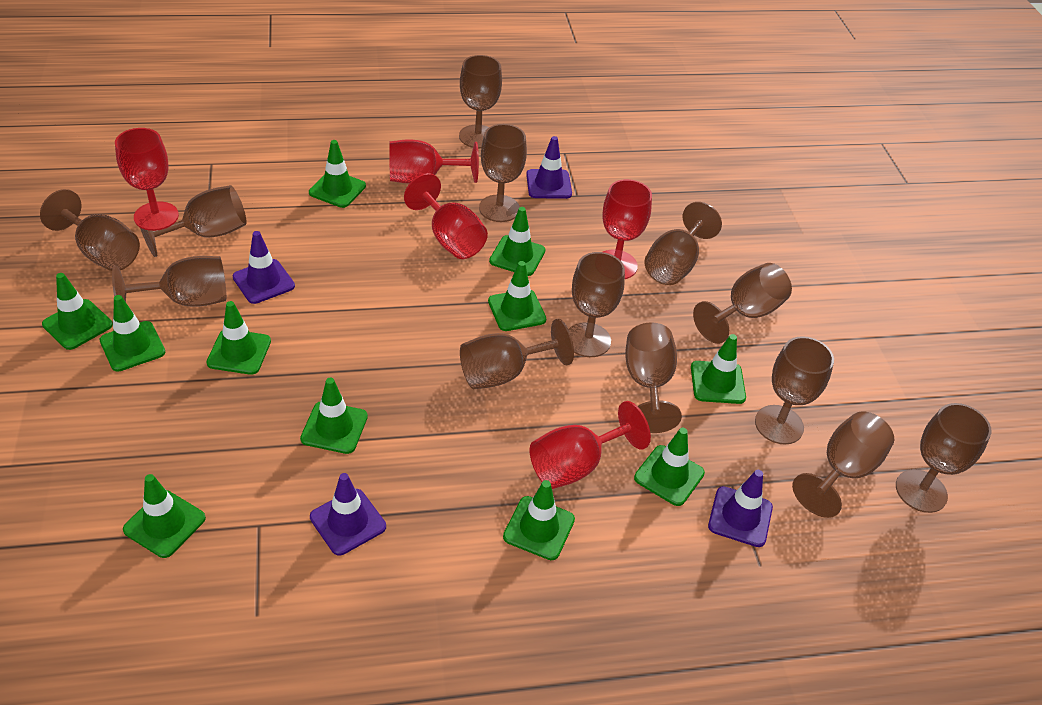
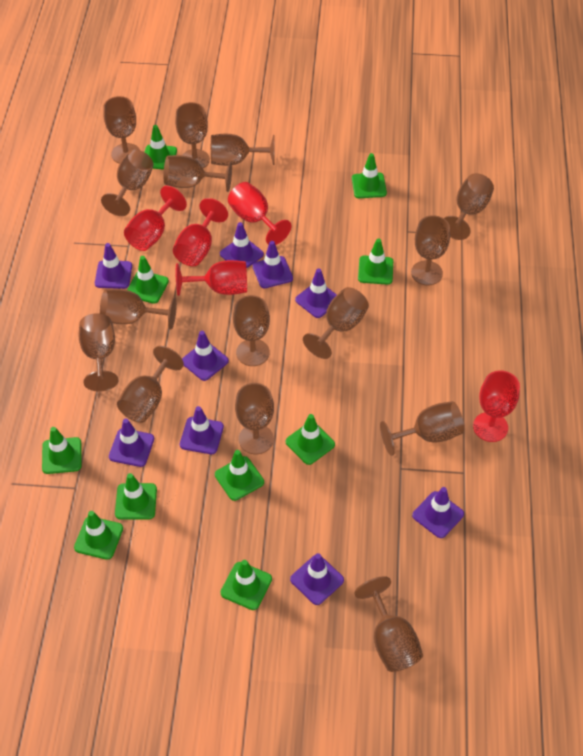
brown goblet: [40,189,140,271] [112,256,226,307] [137,185,247,257] [459,55,502,148] [460,319,574,389] [479,124,527,222] [569,252,625,357] [625,322,682,433] [645,202,722,285] [693,263,792,344] [755,336,834,444] [792,411,894,518] [896,403,992,513] = 13 -> [78,313,118,391] [100,289,177,330] [101,149,154,216] [103,96,140,164] [117,346,184,423] [163,155,232,192] [175,102,210,168] [211,134,275,166] [233,295,270,366] [235,383,274,454] [303,287,369,359] [354,576,423,672] [380,401,464,456] [411,215,450,285] [444,173,494,240] = 15
green traffic cone: [42,273,113,350] [100,295,165,372] [123,474,206,558] [206,301,271,375] [300,378,368,454] [309,140,366,208] [488,261,546,331] [489,207,546,276] [503,480,575,560] [634,428,705,506] [691,334,746,404] = 11 -> [42,427,82,474] [74,511,123,560] [115,473,157,520] [127,256,169,304] [145,125,177,170] [215,450,264,501] [220,560,272,610] [285,414,335,465] [352,153,387,198] [358,238,393,285] = 10
purple traffic cone: [233,231,295,304] [310,473,386,555] [526,136,572,199] [708,470,773,547] = 4 -> [95,243,132,289] [109,419,154,467] [180,406,224,454] [182,331,229,381] [220,222,264,269] [252,241,293,288] [290,553,344,605] [295,269,337,318] [412,487,464,538] = 9

